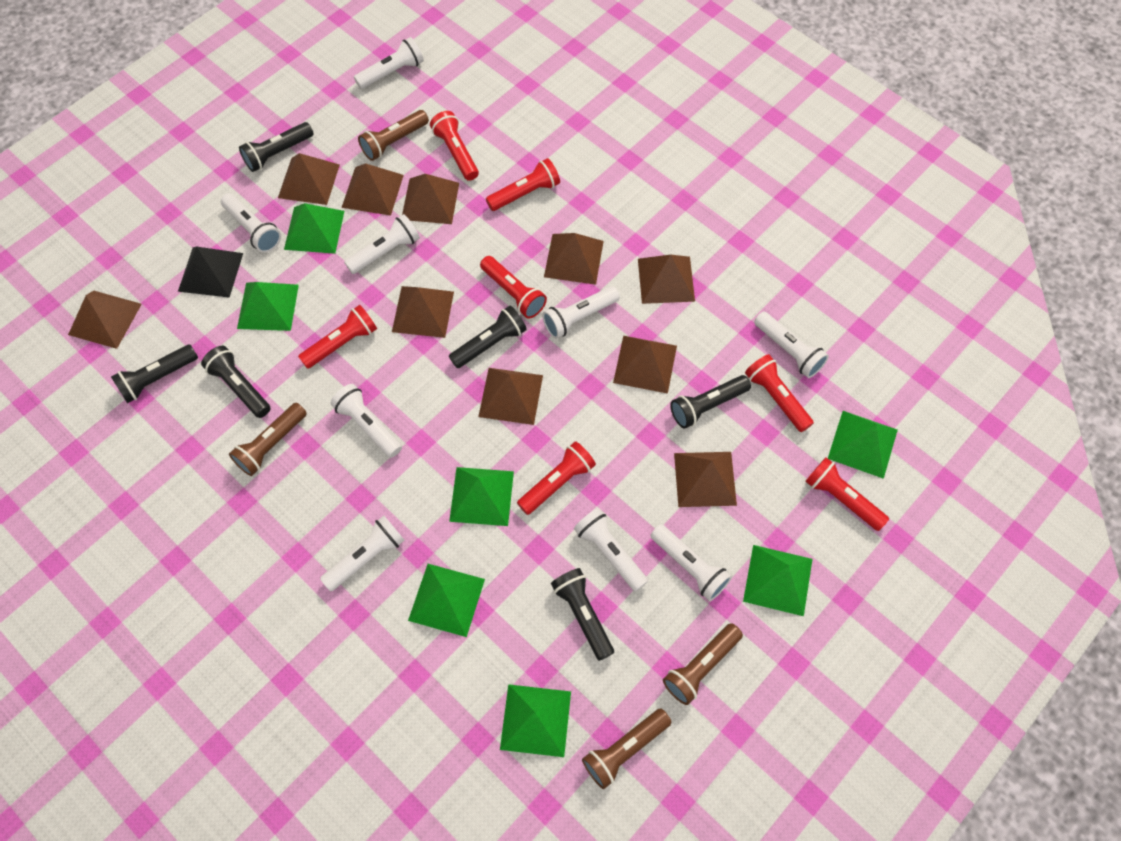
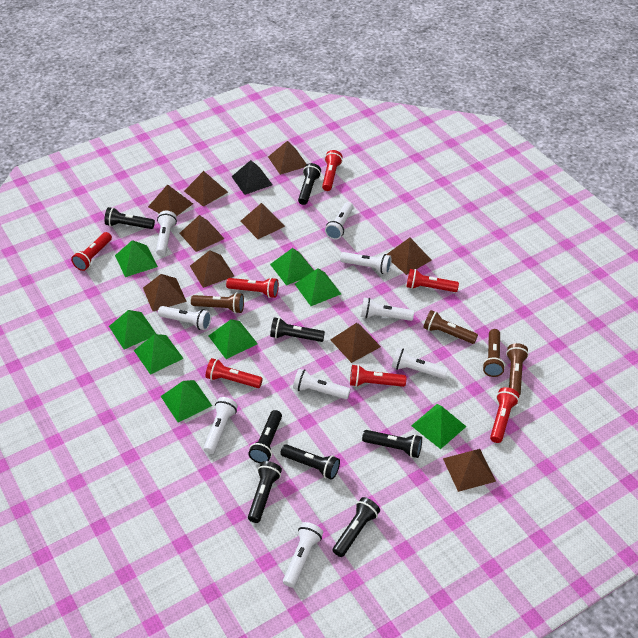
black flashlight: [111,344,198,403] [201,346,271,418] [239,122,314,172] [449,306,527,368] [551,568,614,661] [670,375,751,429] = 6 -> [104,207,155,229] [248,410,282,463] [248,461,282,523] [270,317,325,342] [281,444,340,480] [298,163,321,205] [332,497,380,557] [362,430,422,458] = 8
green pyramid: [237,282,299,331] [284,203,344,254] [408,564,485,637] [449,467,514,526] [500,684,571,757] [743,545,813,616] [828,411,898,479] = 7 -> [109,310,156,349] [115,240,158,277] [134,334,184,375] [161,380,212,422] [209,319,258,359] [270,248,314,286] [295,268,341,306] [411,404,467,449] = 8

